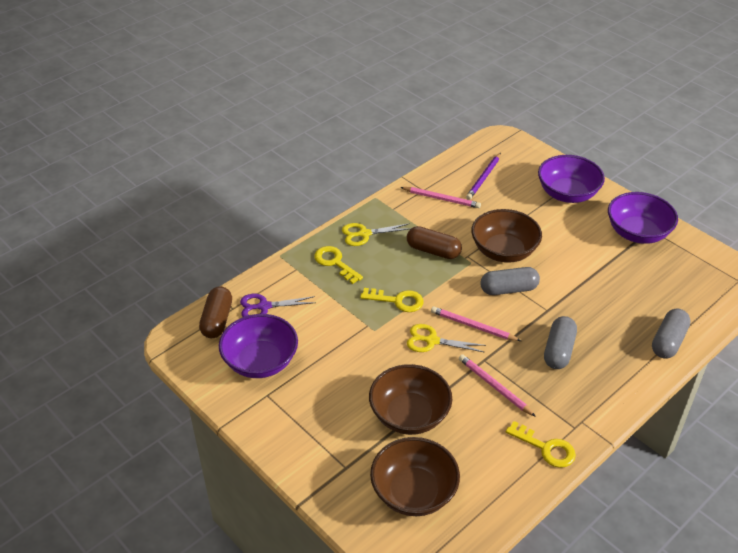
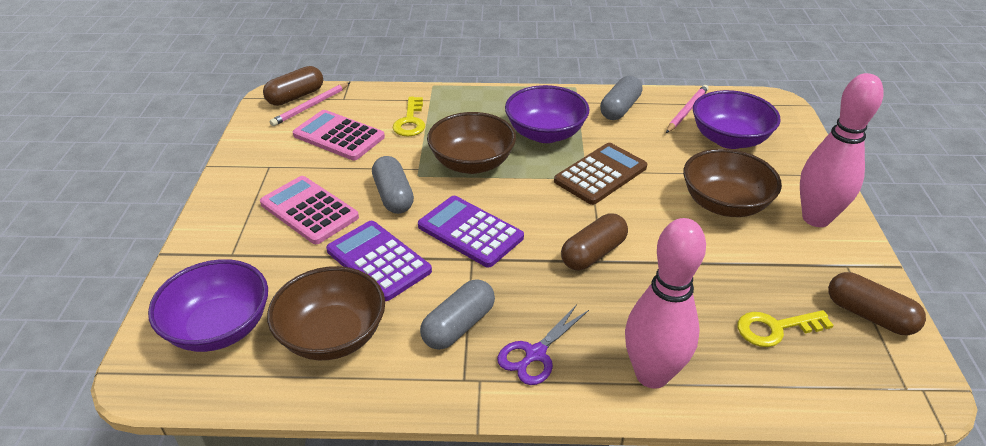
brown calculator: none = 0 -> [554,143,647,205] = 1
brown capsule: [199,287,232,338] [407,226,462,259] = 2 -> [263,66,323,106] [561,213,628,270] [828,272,926,335] = 3
pink bowling pin: none = 0 -> [625,218,706,389] [800,73,884,227] = 2
pink calculator: none = 0 -> [260,176,359,244] [293,110,385,160] = 2
pink pencil: [400,187,481,208] [431,307,521,341] [459,354,536,417] = 3 -> [270,83,350,126] [666,85,709,133] = 2
purple calculator: none = 0 -> [326,221,432,301] [418,196,524,268] = 2
purple pencil: [466,153,501,200] = 1 -> none = 0
yellow key: [314,246,363,284] [360,288,424,312] [506,421,576,468] = 3 -> [393,97,425,136] [738,310,834,347] = 2
yellow scissors: [342,223,412,246] [407,324,486,353] = 2 -> none = 0

